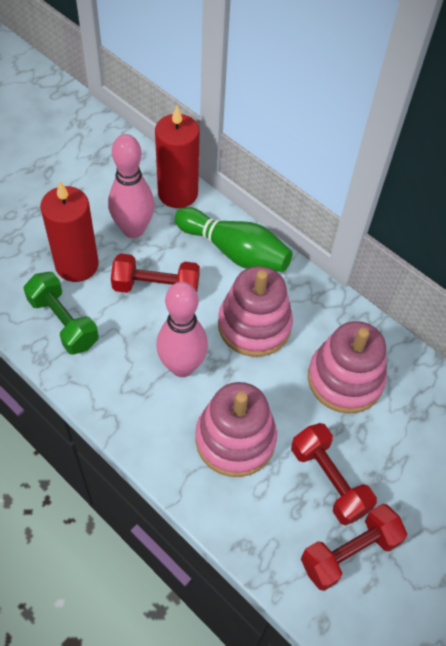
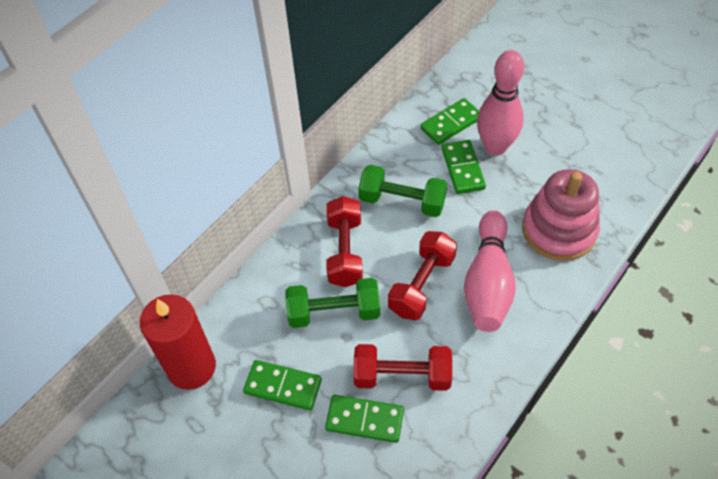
green bowling pin: [174,207,292,272] = 1 -> none = 0
green domino: none = 0 -> [243,360,322,411] [325,395,404,443] [420,98,479,145] [442,140,486,194] = 4
green dumbbell: [23,272,99,355] = 1 -> [285,278,380,328] [358,165,447,217] = 2
pink stacking toy: [195,382,277,477] [218,266,293,357] [308,321,387,414] = 3 -> [522,169,600,261] = 1
red candle: [40,181,99,282] [155,106,199,208] = 2 -> [140,294,216,390] = 1

